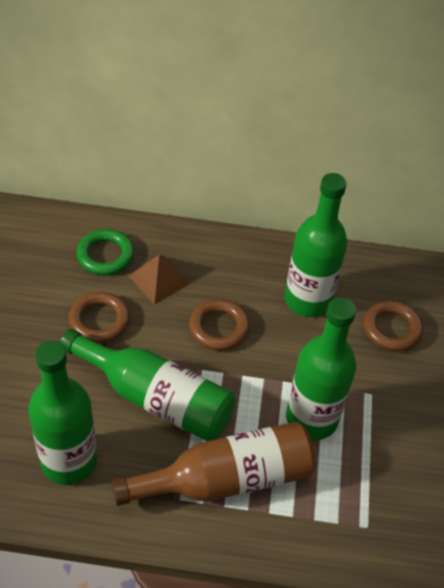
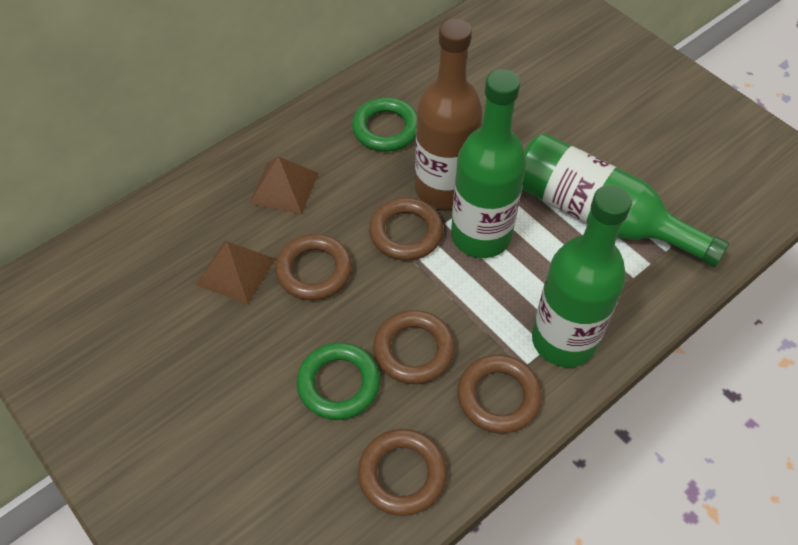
brown pyramid: [128,255,190,305] = 1 -> [196,241,275,304] [249,157,318,215] = 2
brown ring: [69,292,130,343] [189,299,250,351] [363,301,423,352] = 3 -> [275,234,352,300] [358,429,447,516] [369,197,444,261] [373,310,455,384] [457,355,542,434] = 5
green bottle: [28,341,97,485] [60,329,236,441] [285,173,347,317] [286,297,356,440] = 4 -> [451,69,526,258] [522,133,729,267] [532,185,632,367] = 3
green ring: [76,229,134,275] = 1 -> [296,342,380,420] [352,98,417,152] = 2

